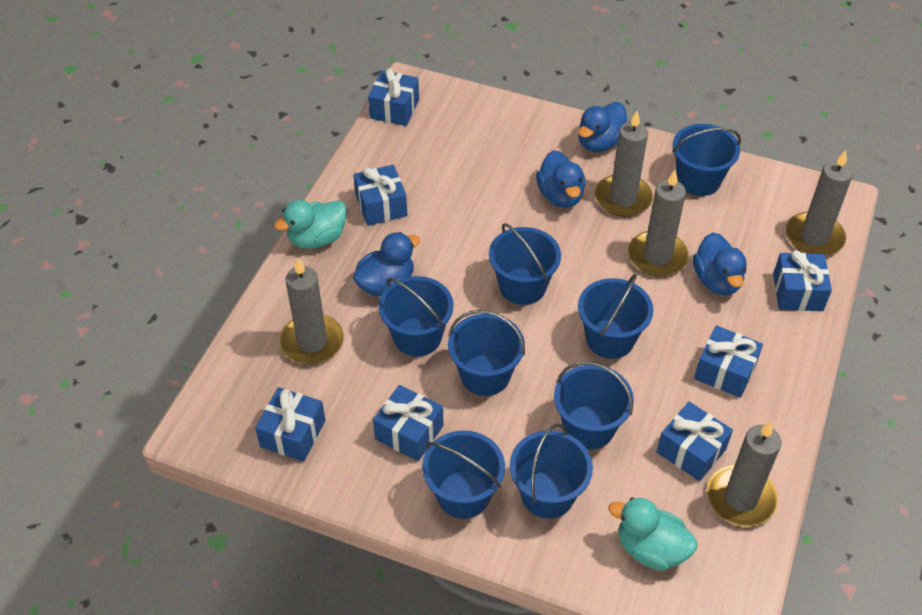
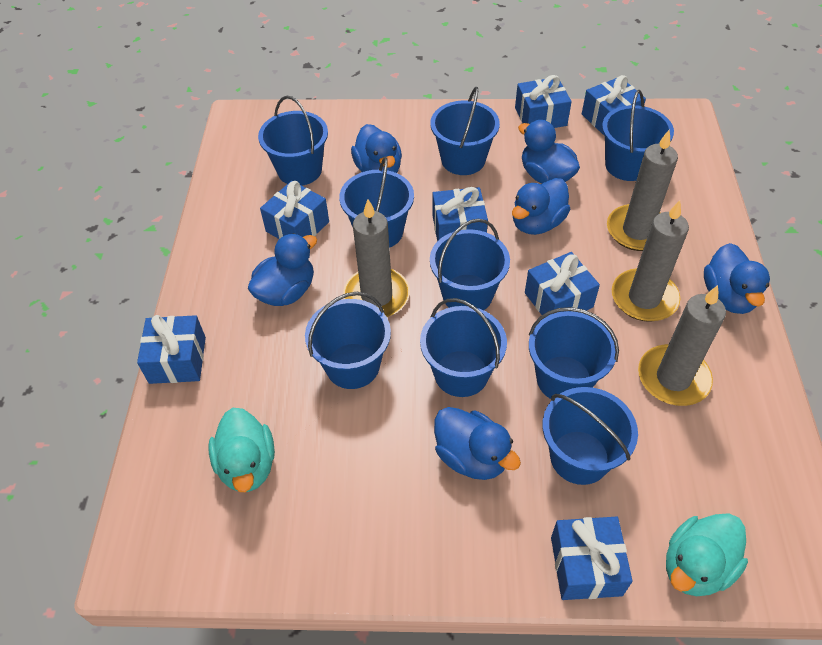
blue bucket: [379,276,454,357] [422,430,505,519] [448,310,525,396] [489,223,561,305] [510,423,593,519] [554,361,634,449] [578,274,653,359] [672,124,741,196] = 8 -> [258,96,328,186] [305,292,391,389] [339,157,414,248] [420,298,507,397] [430,87,500,175] [430,219,510,310] [529,307,619,399] [542,387,638,485] [602,90,674,181] = 9
blue duck: [353,232,420,297] [536,150,586,208] [578,102,627,152] [693,233,747,295] = 4 -> [248,233,317,306] [351,124,402,173] [434,407,521,480] [512,178,570,235] [518,120,580,184] [704,243,770,314] = 6
grey candle: [280,258,344,364] [595,111,653,217] [628,170,689,277] [707,421,781,527] [786,150,853,256] = 5 -> [343,199,410,317] [607,130,678,251] [612,200,689,322] [638,285,726,406] = 4

